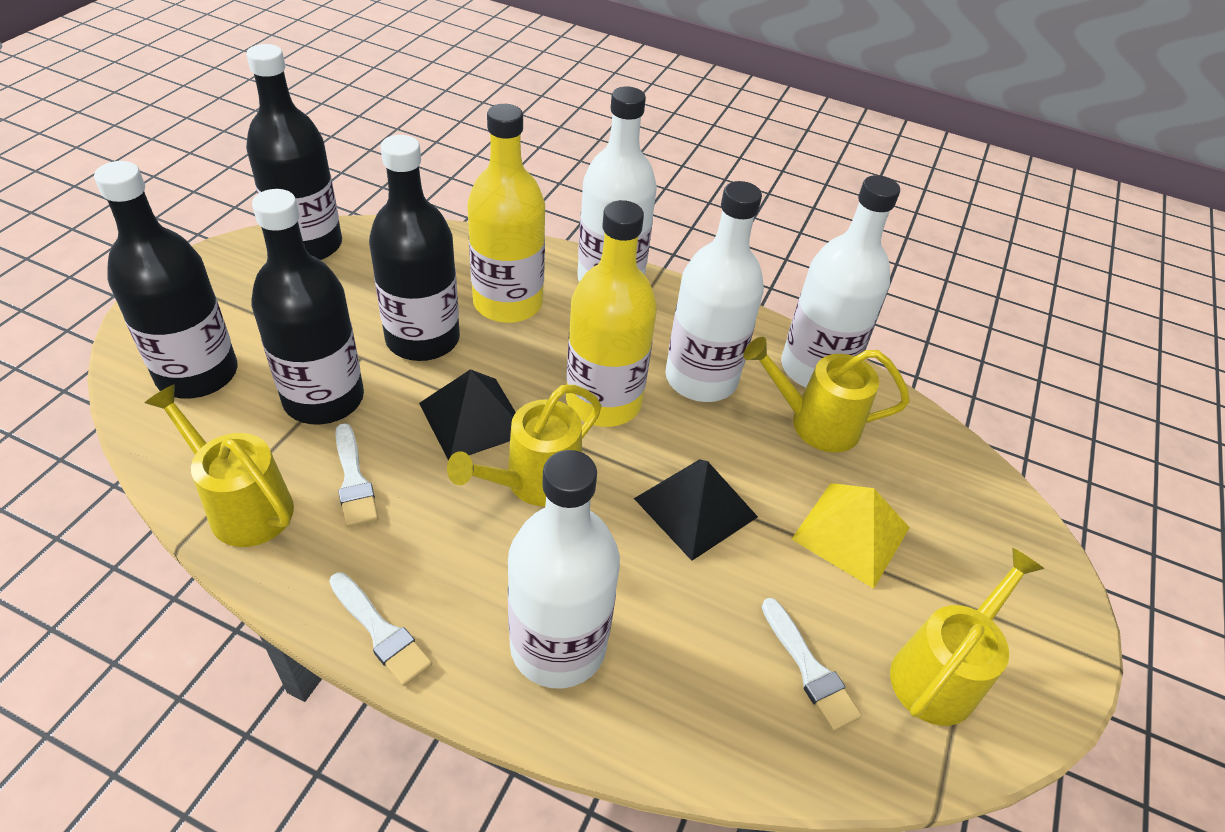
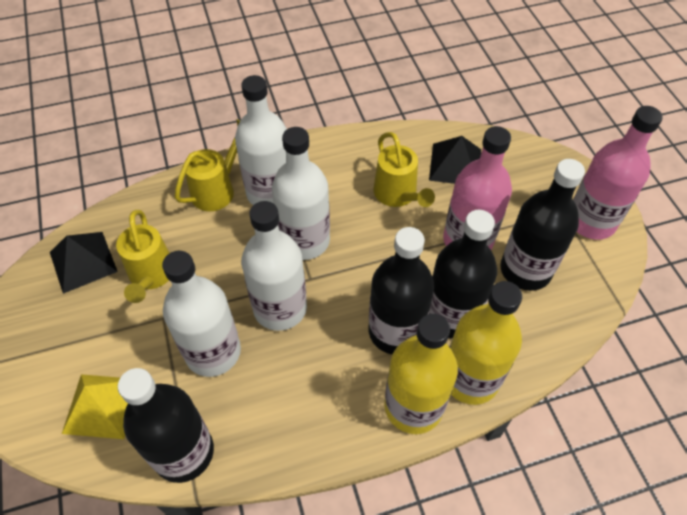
pink bottle: none = 0 -> [443,126,512,250] [573,106,663,240] = 2
white brush: [329,572,432,686] [335,423,378,527] [762,598,862,731] = 3 -> none = 0
yellow watering can: [145,384,294,547] [447,385,601,506] [743,337,910,453] [890,547,1044,726] = 4 -> [116,210,169,303] [175,119,241,211] [373,132,435,207] = 3

